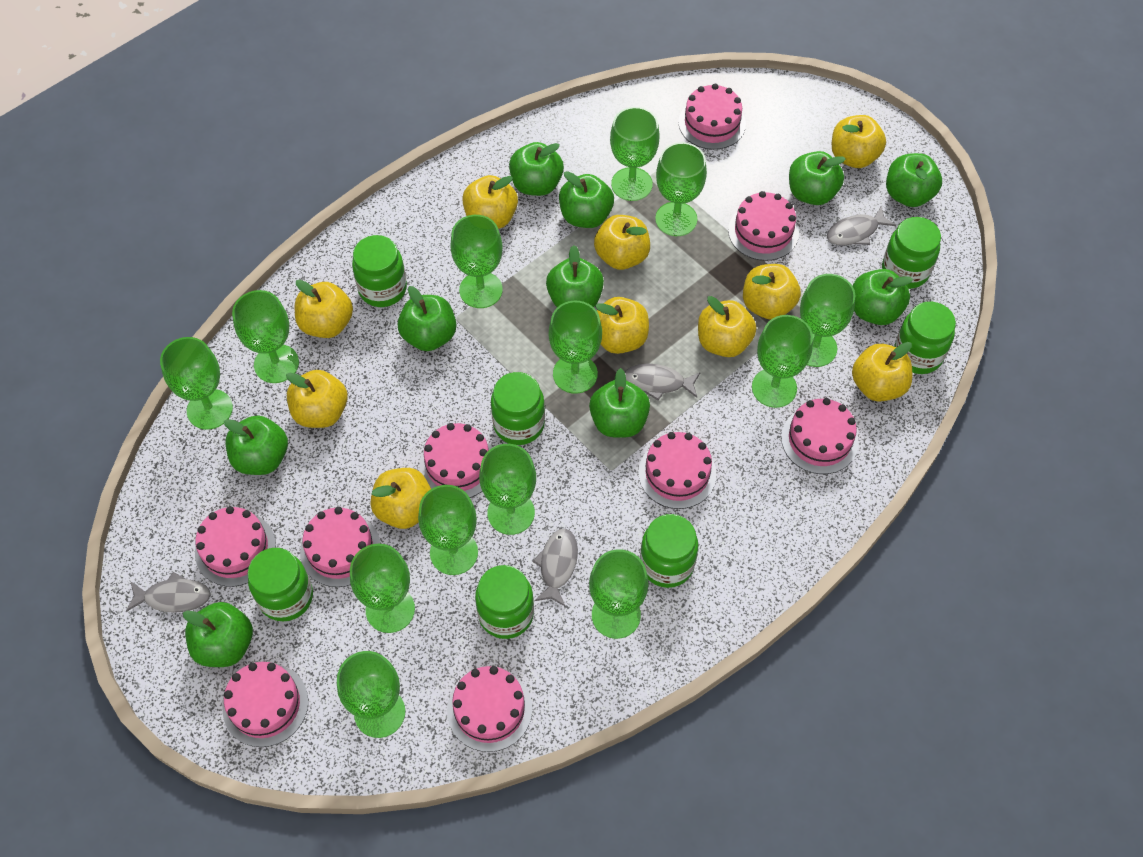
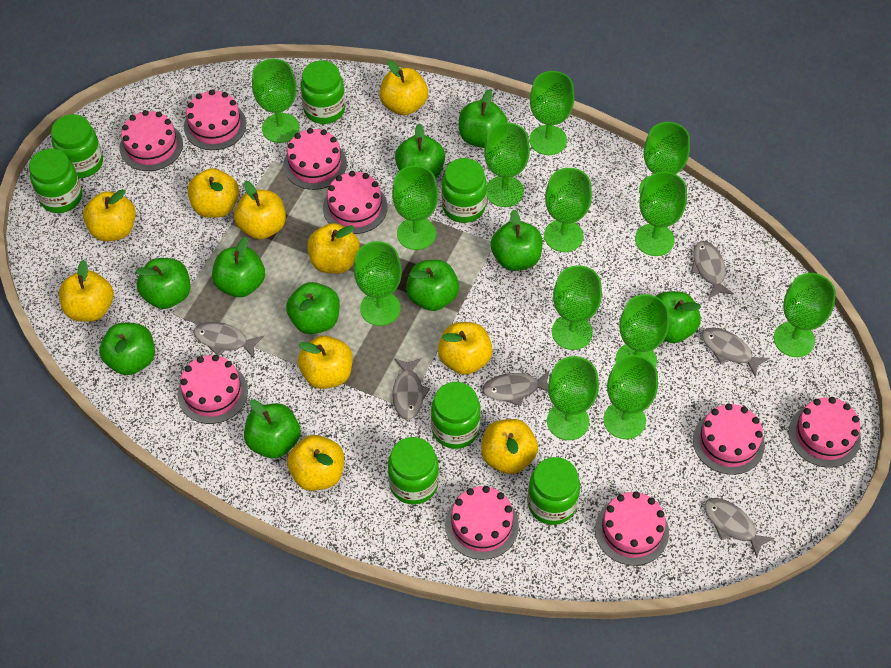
grey fish: [126,572,211,613] [533,529,578,607] [625,364,701,400] [827,206,896,245] = 4 -> [194,322,263,358] [392,358,430,420] [482,371,549,406] [691,241,734,298] [702,327,769,377] [704,498,774,558] = 6

